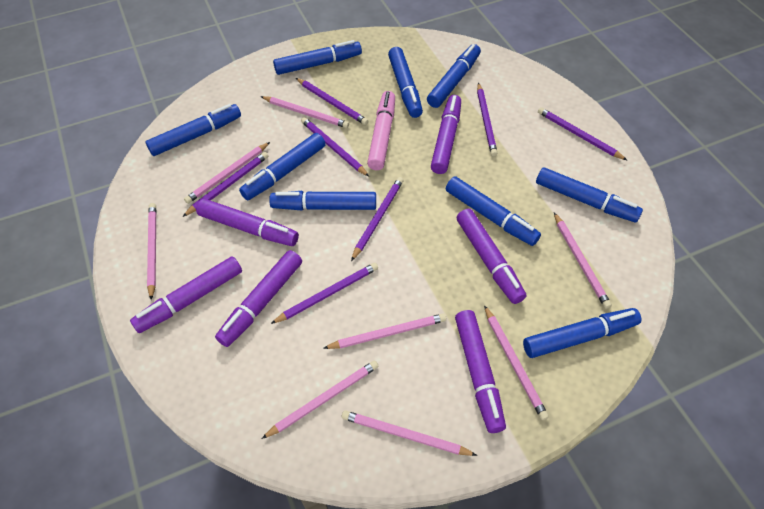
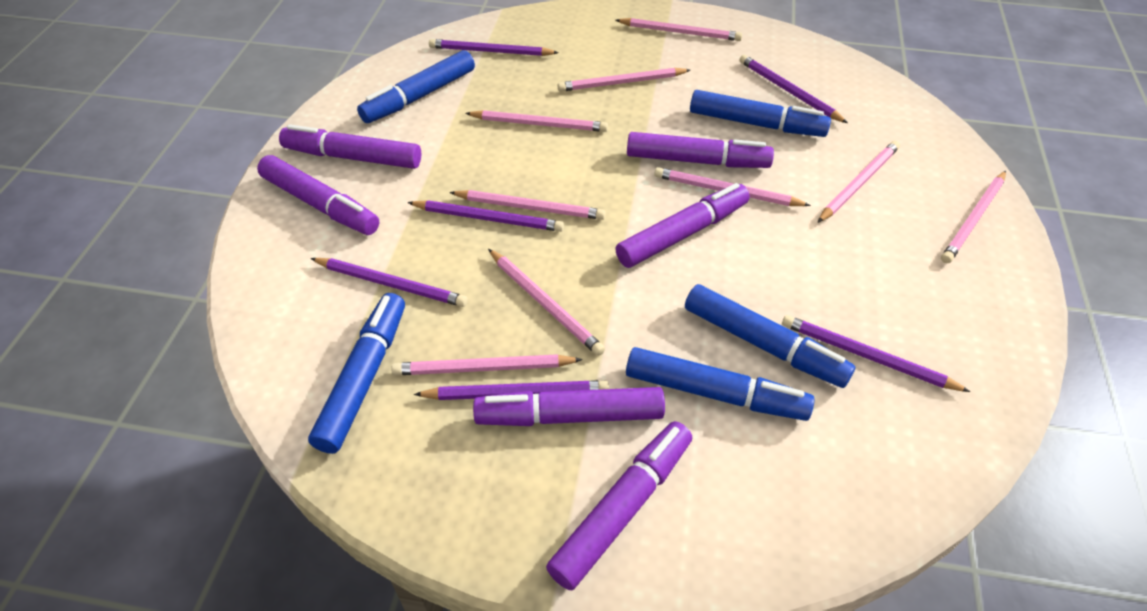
blue marker: [145,104,241,156] [239,133,326,200] [269,191,376,211] [273,40,362,75] [388,47,423,118] [427,44,481,108] [446,176,541,246] [523,308,641,358] [536,167,643,222] = 9 -> [308,293,405,454] [357,50,475,123] [626,347,815,421] [685,284,855,388] [690,90,831,137] = 5
pink marker: [367,91,395,170] = 1 -> none = 0
pink pencil: [147,203,156,300] [184,142,270,204] [261,96,349,128] [261,360,379,439] [323,313,446,349] [342,410,477,456] [484,305,549,420] [554,212,612,309] = 8 -> [391,354,582,375] [449,190,606,220] [465,110,608,132] [488,249,605,356] [558,68,690,92] [616,18,742,41] [654,167,811,206] [817,141,900,223] [941,171,1006,263] = 9
purple pencil: [182,152,268,217] [271,263,378,324] [296,78,368,125] [301,117,369,176] [351,177,404,261] [477,83,498,156] [538,107,627,160] = 7 -> [310,258,468,307] [407,200,564,232] [414,380,609,400] [429,39,559,56] [739,55,848,123] [782,315,971,392] = 6

